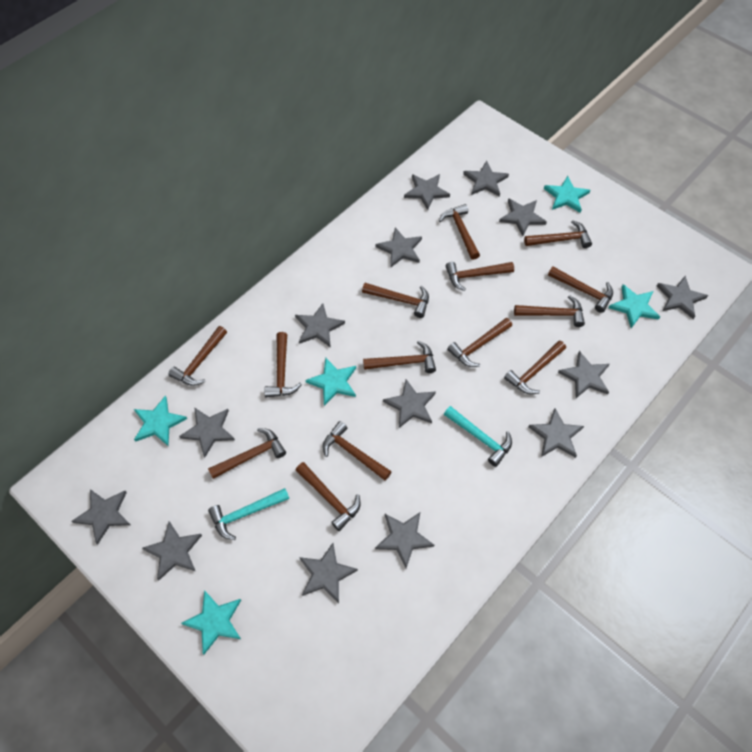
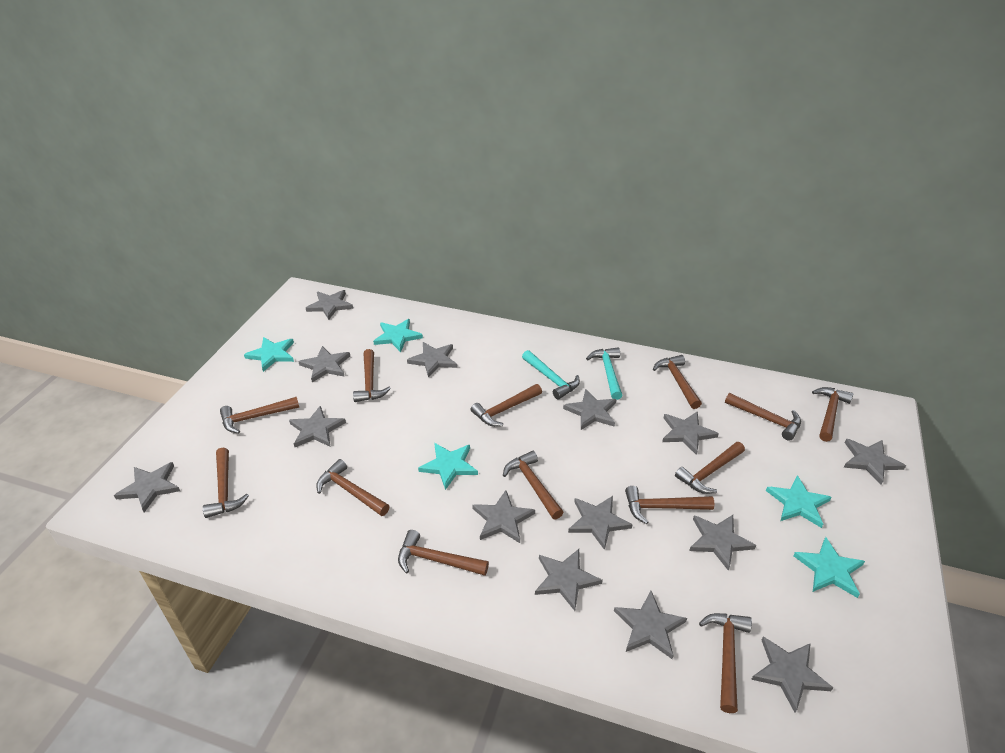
brown hammer: [169,326,227,386] [208,428,286,479] [264,332,302,397] [296,462,361,531] [323,421,392,480] [362,283,429,318] [363,341,436,373] [439,204,480,260] [446,262,514,291] [447,318,512,367] [504,341,566,394] [514,295,585,327] [524,220,592,248] [548,266,613,313] = 14 -> [203,448,249,518] [220,397,299,433] [316,459,389,516] [353,349,391,402] [398,530,489,576] [470,384,542,427] [503,451,564,520] [625,486,714,524] [653,355,702,409] [675,442,745,494] [699,613,752,713] [725,393,801,441] [812,387,853,442] = 13

